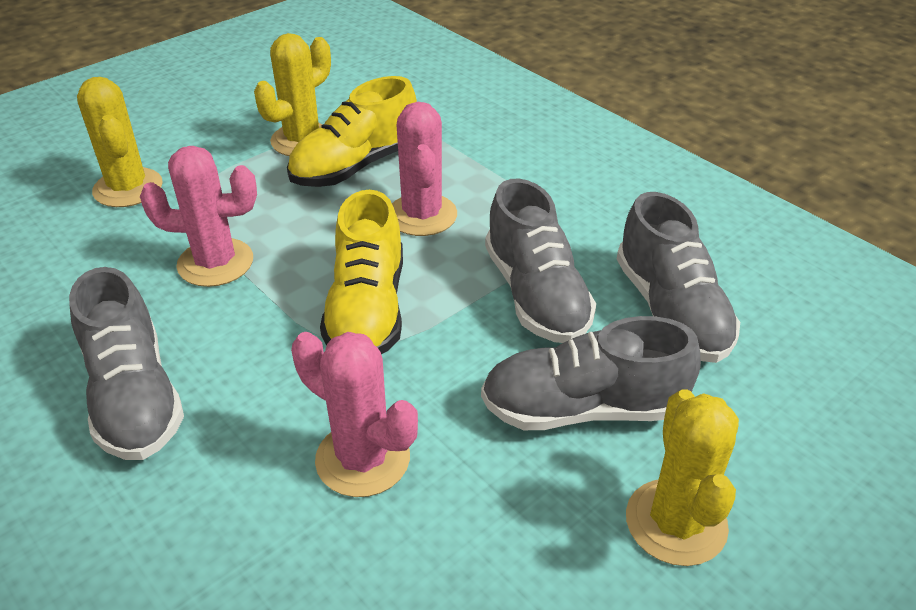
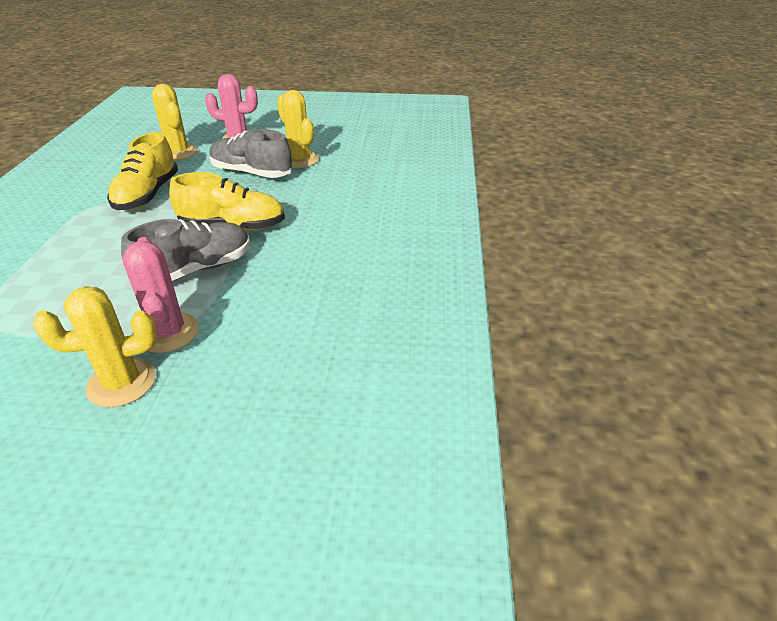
grey shoe: [69,267,184,460] [481,316,701,430] [485,178,596,343] [617,192,740,363] = 4 -> [121,219,250,281] [209,129,292,178] = 2
pink cactus: [140,146,257,287] [291,332,418,497] [392,102,457,236] = 3 -> [122,237,199,353] [205,74,258,139] = 2

